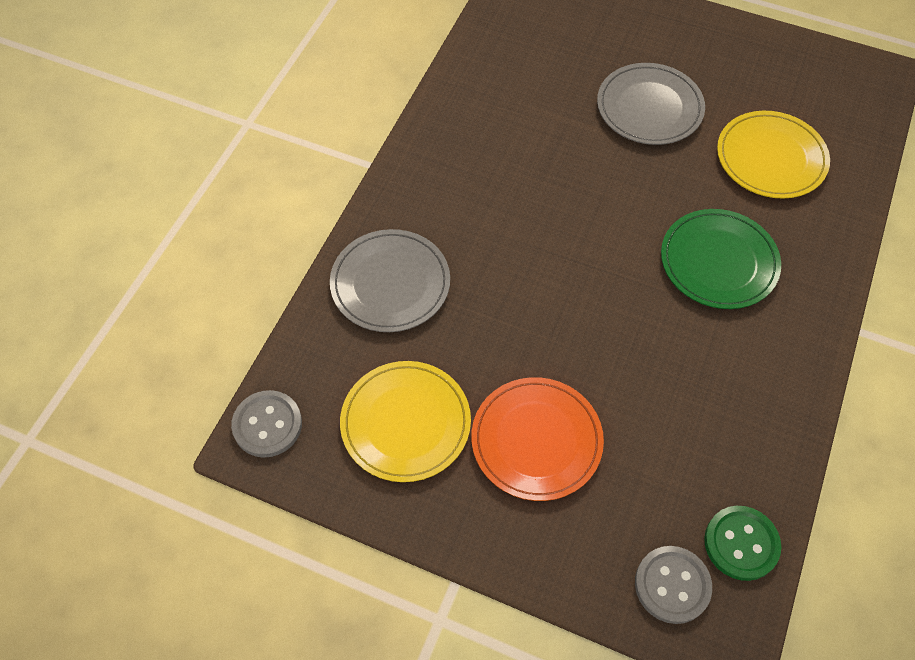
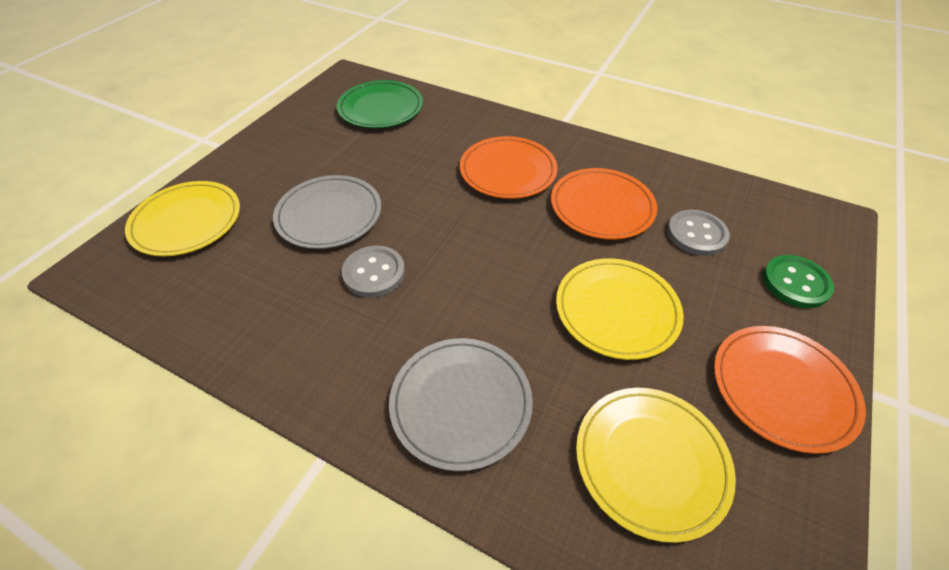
orange plate: [471,377,604,501] = 1 -> [460,136,558,199] [551,168,657,240] [714,326,866,454] = 3
yellow plate: [340,361,471,482] [717,111,830,199] = 2 -> [125,181,240,257] [556,258,684,360] [576,388,736,543] = 3

